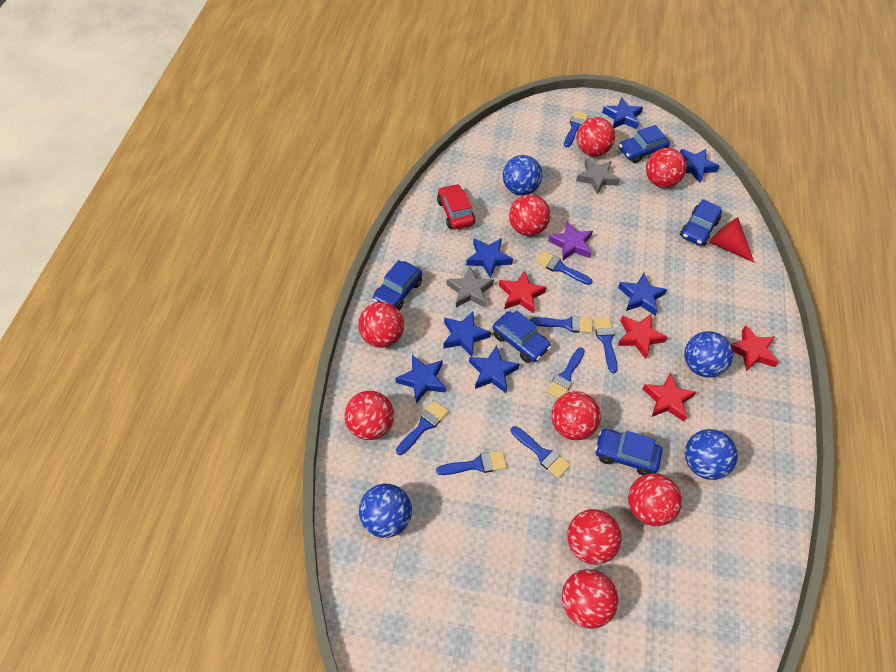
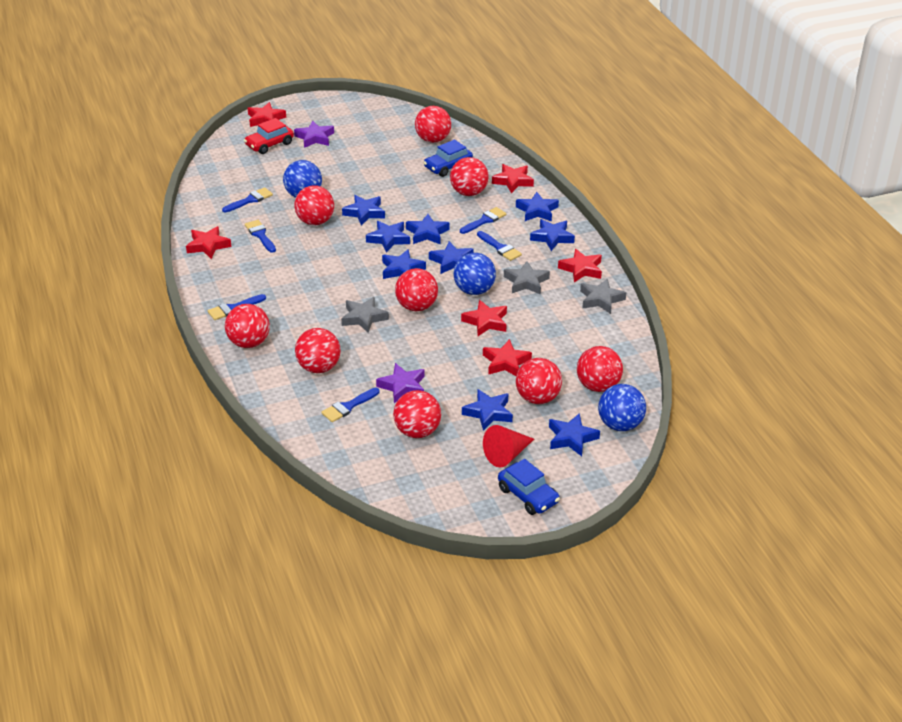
blue ball: [359,484,412,538] [503,155,542,196] [685,331,733,378] [685,429,738,480] = 4 -> [283,160,322,198] [454,253,496,295] [598,384,646,431] = 3
blue brush: [396,401,449,455] [436,451,507,475] [511,426,570,478] [530,316,593,333] [536,251,593,285] [546,347,585,398] [564,111,588,147] [593,318,618,373] = 8 -> [208,294,266,320] [222,187,273,212] [245,220,276,253] [321,388,380,422] [460,207,506,234] [477,231,522,261] = 6
blue car: [373,260,422,310] [493,310,551,363] [595,429,662,475] [619,125,670,163] [680,199,722,246] = 5 -> [423,140,473,177] [498,459,560,515] = 2
blue star: [395,355,446,404] [443,312,491,357] [466,238,513,278] [469,345,520,393] [602,97,643,129] [618,273,667,315] [680,149,720,183] = 7 -> [342,195,385,226] [366,221,410,253] [382,249,426,279] [406,214,450,245] [429,241,473,274] [462,389,513,431] [516,192,559,222] [530,219,575,251] [549,413,600,456] = 9
grey star: [446,267,494,308] [576,158,620,194] = 2 -> [341,297,389,333] [504,261,550,295] [580,279,626,314] = 3
purple star: [548,221,593,260] = 1 -> [294,121,334,148] [376,363,425,403] = 2
red star: [499,271,547,314] [618,314,668,359] [642,372,696,422] [730,325,778,372] = 4 -> [186,226,232,259] [248,102,286,127] [461,300,507,336] [483,339,532,376] [492,164,534,193] [558,249,602,282] = 6

